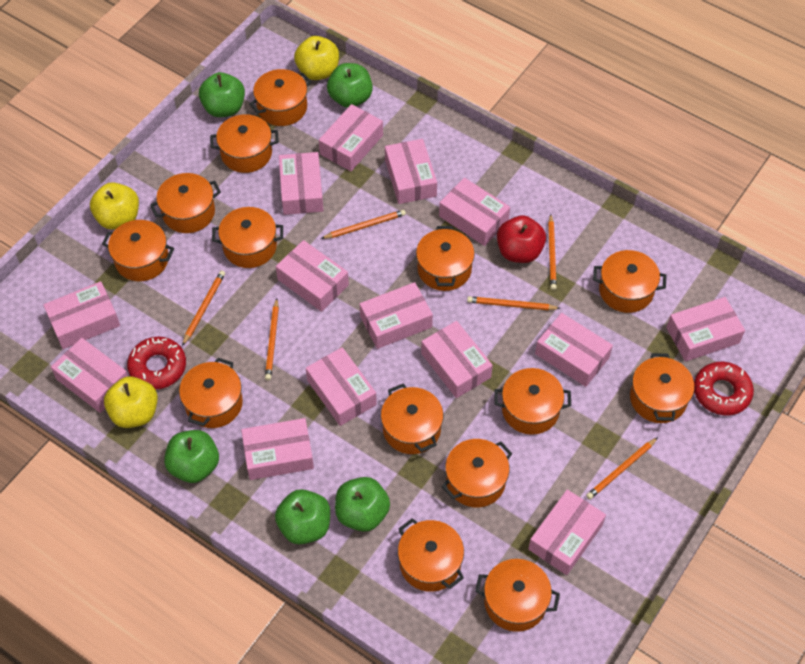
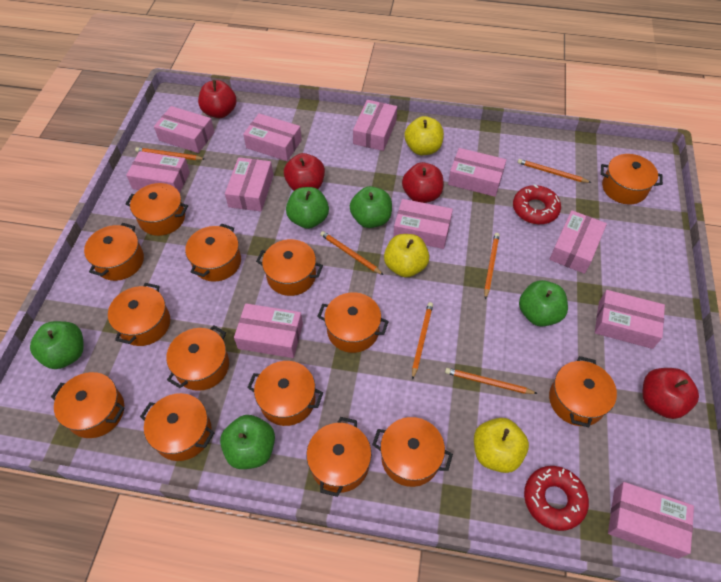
pink box: [43,281,120,349] [51,338,128,413] [241,418,314,480] [276,240,349,312] [279,152,324,215] [306,347,377,426] [319,104,383,171] [360,282,433,349] [385,139,437,204] [421,321,493,398] [439,178,510,246] [528,489,606,575] [535,313,613,387] [666,297,745,362] = 14 -> [126,151,190,193] [154,106,215,153] [225,157,273,211] [234,303,303,358] [243,113,302,161] [353,100,397,151] [393,199,453,249] [448,148,506,197] [549,210,607,274] [595,290,665,349] [608,482,694,559] = 11
red apple: [497,215,546,263] = 1 -> [198,80,237,118] [284,153,325,191] [402,162,443,203] [642,368,699,419] = 4

